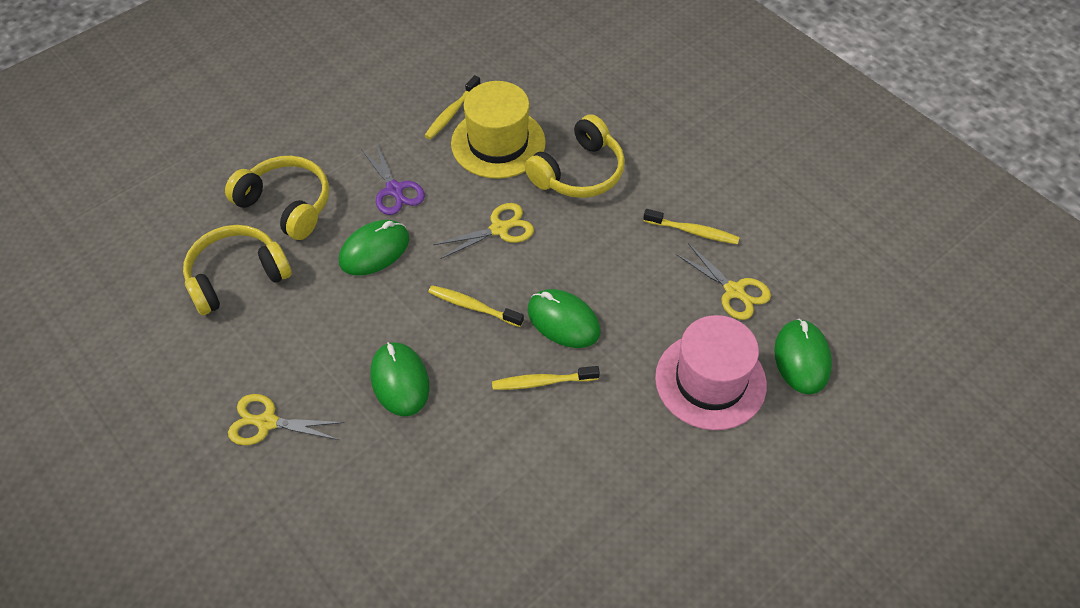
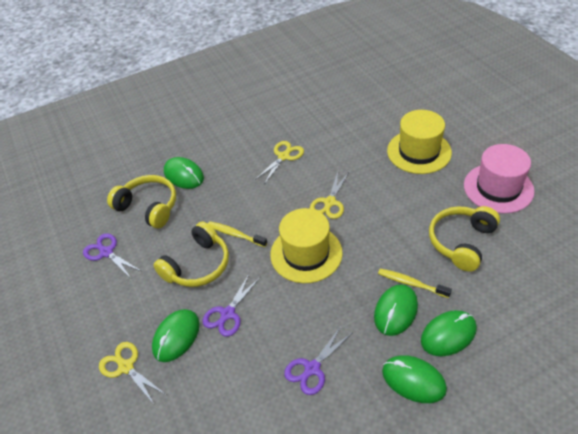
green mouse: [339,220,409,275] [371,342,429,417] [527,289,601,348] [774,319,832,395] = 4 -> [152,309,200,362] [164,157,204,189] [374,284,418,336] [382,355,447,403] [421,310,477,356] = 5
purple scissors: [361,142,425,215] = 1 -> [83,233,141,278] [202,273,260,337] [284,326,352,395] = 3
yellow hat: [451,81,546,179] = 1 -> [270,208,343,283] [387,110,452,174] = 2
yellow toothbrush: [424,75,480,140] [428,285,524,327] [492,366,600,390] [643,209,740,245] = 4 -> [208,221,267,247] [378,269,452,298] = 2

